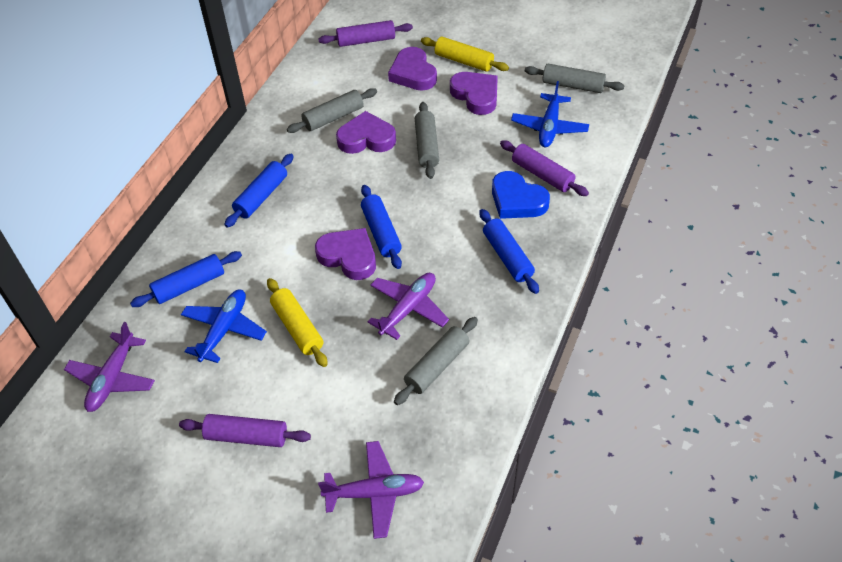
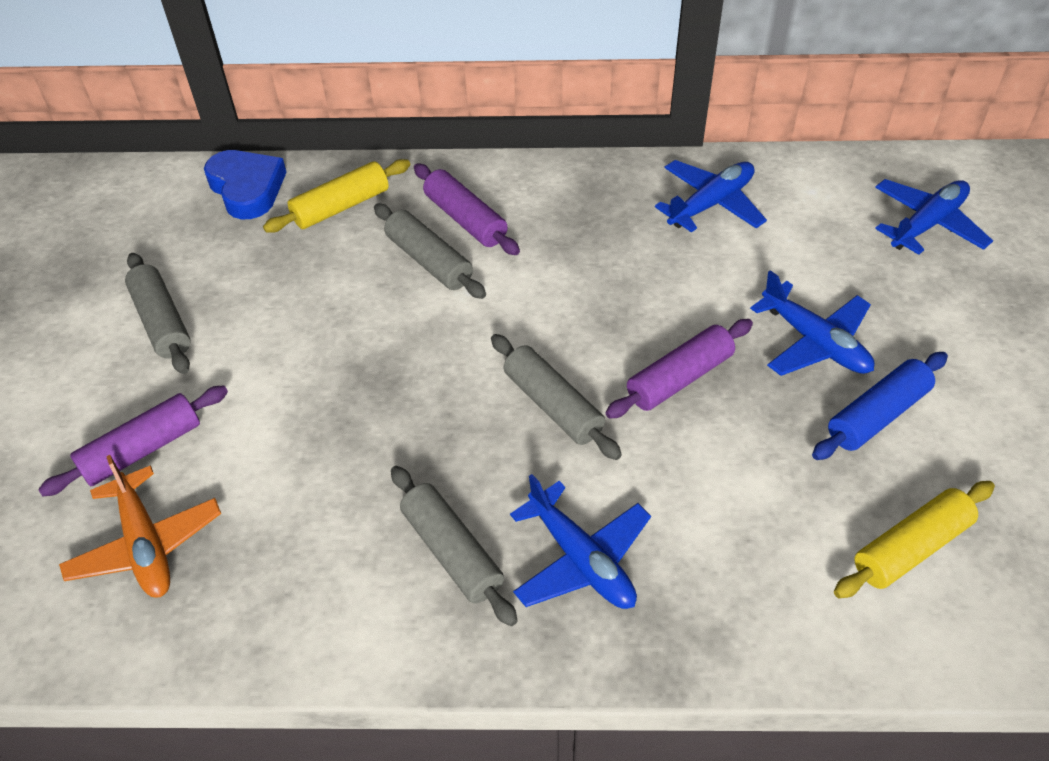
blue plane: [181,290,267,363] [511,81,589,147] = 2 -> [510,474,651,609] [655,160,767,232] [750,270,874,376] [875,179,993,255] = 4
blue rolling pin: [130,251,242,307] [224,154,294,228] [361,185,402,269] [480,209,539,294] = 4 -> [812,352,948,460] = 1
orange plane: none = 0 -> [59,455,221,598] = 1
purple heart: [315,228,376,280] [336,111,396,154] [388,47,437,91] [450,72,498,115] = 4 -> none = 0
purple plane: [64,322,155,412] [318,441,424,539] [368,273,449,340] = 3 -> none = 0

